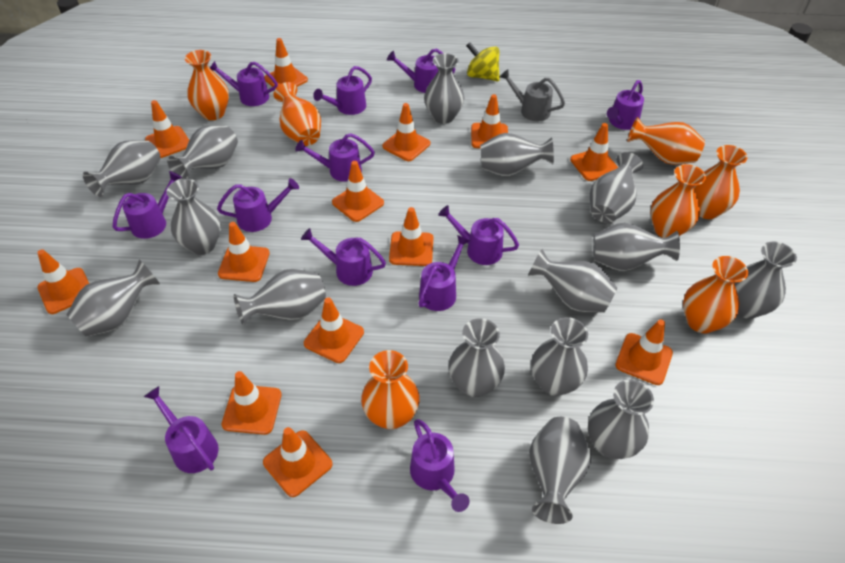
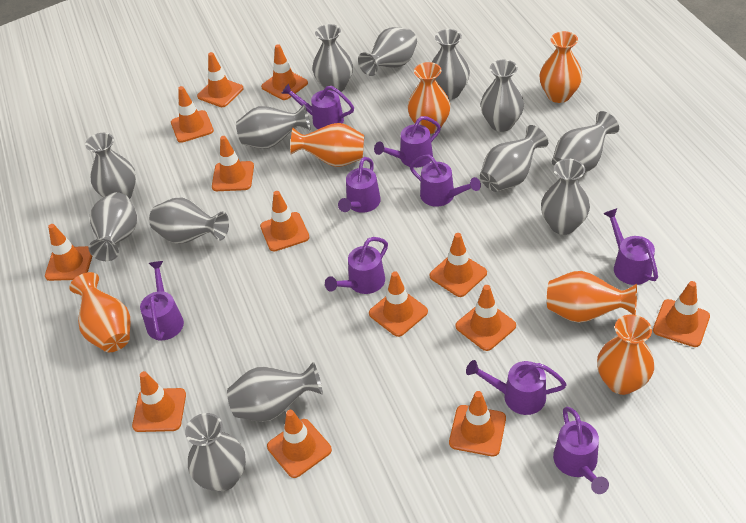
grey vase: [66,260,160,337] [83,140,161,197] [167,125,238,179] [167,179,221,255] [234,269,326,325] [424,53,464,124] [449,318,505,397] [480,133,554,177] [528,249,617,313] [529,417,591,524] [531,317,588,396] [588,380,654,459] [590,152,643,223] [593,222,680,271] [735,242,797,319] = 15 -> [85,133,136,199] [88,192,137,261] [149,198,229,244] [185,413,246,491] [227,362,323,422] [236,105,310,149] [312,24,353,92] [358,27,417,76] [432,29,470,100] [480,125,548,192] [481,60,524,132] [541,159,590,235] [552,111,619,173] = 13
grey watering can: [500,69,565,121] = 1 -> none = 0
orange vase: [185,50,229,120] [274,82,321,146] [361,350,420,429] [627,117,705,165] [650,164,706,238] [683,256,748,334] [694,145,747,219] = 7 -> [69,272,130,352] [290,123,364,167] [408,62,451,134] [540,31,582,103] [547,271,637,323] [597,314,654,395] = 6
purple watering can: [113,171,182,239] [144,386,218,473] [210,61,278,106] [217,178,299,232] [295,133,375,182] [301,228,386,286] [313,66,372,115] [387,49,455,93] [410,419,469,512] [418,235,470,311] [438,205,519,265] [607,80,644,130] = 12 -> [140,261,184,341] [281,84,354,129] [325,237,388,294] [338,157,381,213] [374,116,441,168] [410,155,481,207] [466,360,567,415] [553,407,609,494] [603,208,658,285] = 9
yellow spinning top: [466,42,500,82] = 1 -> none = 0

